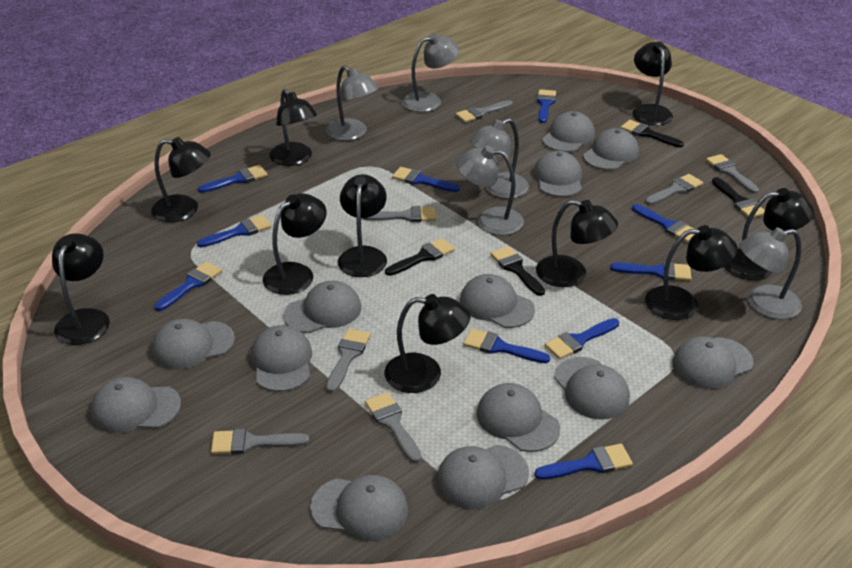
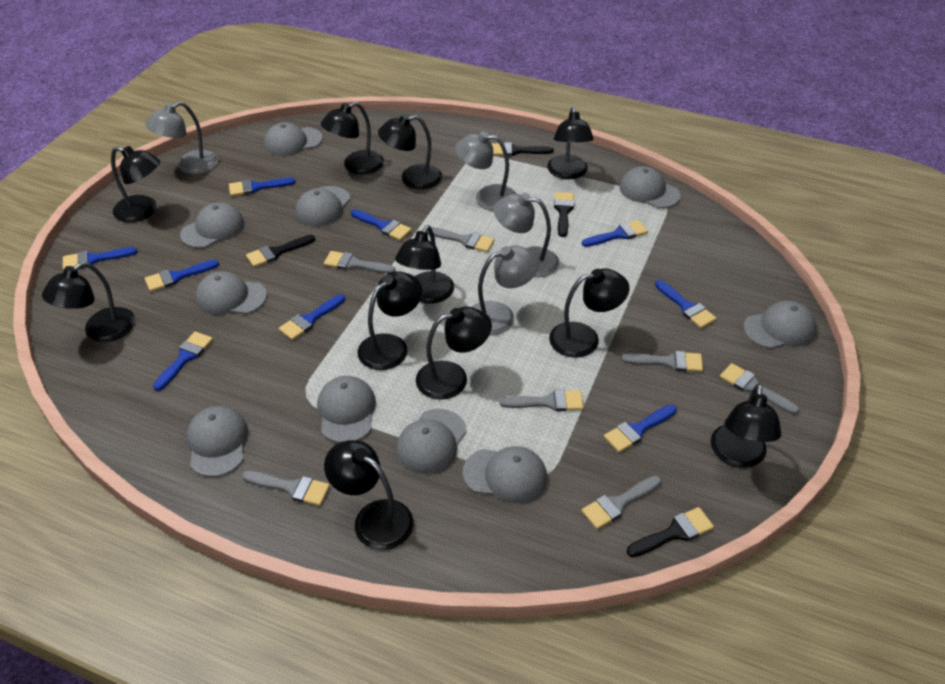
black lamp: [52,233,110,345] [151,137,211,222] [263,193,327,295] [269,89,317,166] [338,174,387,277] [385,294,470,393] [536,200,618,287] [632,42,673,125] [645,225,738,320] [725,188,814,280] = 10 -> [42,262,135,342] [111,146,160,222] [321,102,384,175] [324,440,414,550] [357,271,422,370] [378,114,442,189] [395,225,454,304] [416,307,492,400] [547,107,594,179] [549,268,629,358] [711,384,782,468] = 11
blue brush: [154,262,222,311] [197,215,272,247] [198,165,267,193] [392,167,460,192] [463,328,550,363] [534,444,633,480] [537,89,556,123] [545,318,619,359] [610,262,692,281] [632,204,694,242] = 10 -> [63,247,137,270] [145,260,219,292] [153,331,213,391] [229,178,296,196] [279,294,345,340] [351,209,411,240] [582,220,648,247] [604,404,677,452] [655,280,717,328] = 9
grey cap: [90,377,181,433] [152,319,235,369] [251,325,312,392] [284,281,361,333] [310,475,408,541] [437,445,529,509] [460,274,535,328] [477,383,560,452] [533,151,582,197] [542,111,595,152] [554,357,630,419] [583,128,639,170] [672,336,753,389] = 13 -> [180,202,244,248] [187,406,248,477] [196,271,267,315] [264,122,323,156] [295,186,350,226] [317,376,376,443] [396,409,467,474] [463,446,547,503] [620,166,680,208] [743,301,817,349] = 10
grey lamp: [326,65,378,141] [402,33,459,112] [456,146,524,235] [470,118,529,199] [739,227,802,319] = 5 -> [145,102,218,174] [455,131,516,211] [472,245,539,335] [493,193,559,277] = 4

